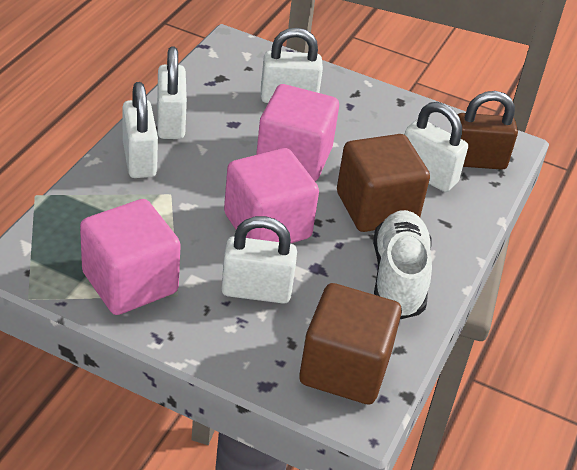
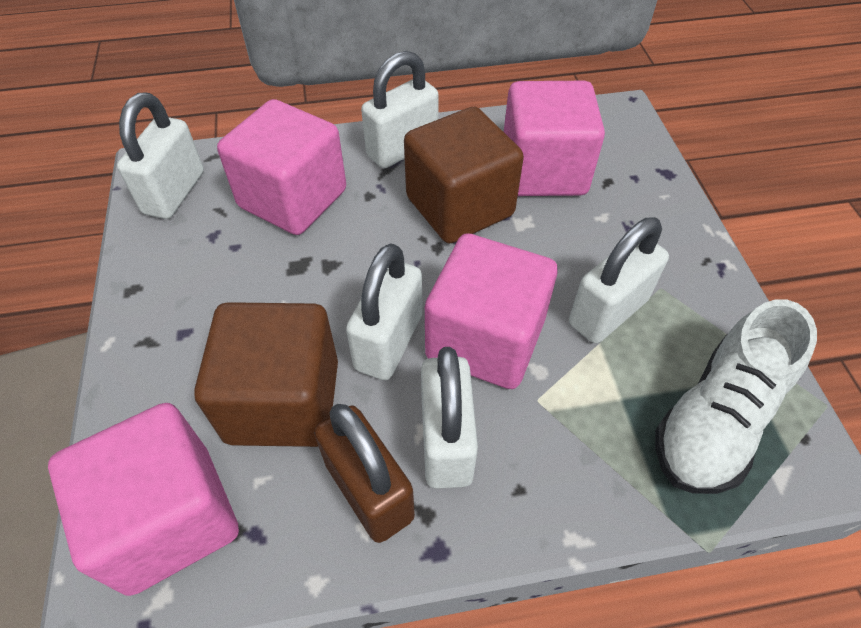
pink cube: [80,199,181,315] [224,148,319,244] [256,84,339,181] = 3 -> [48,403,239,596] [217,99,346,235] [425,233,558,389] [504,81,605,196] = 4

